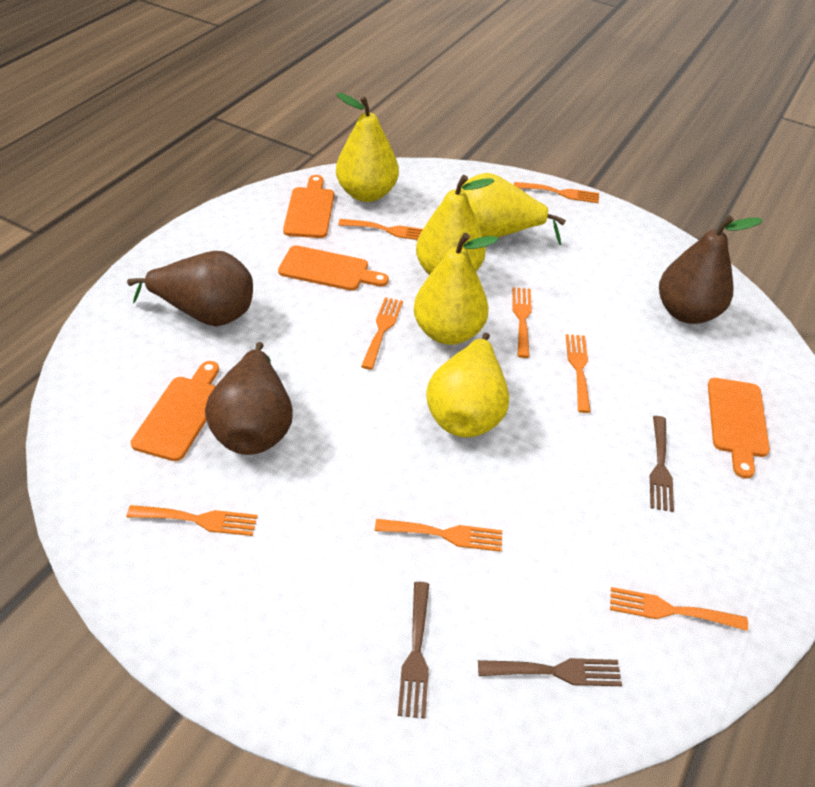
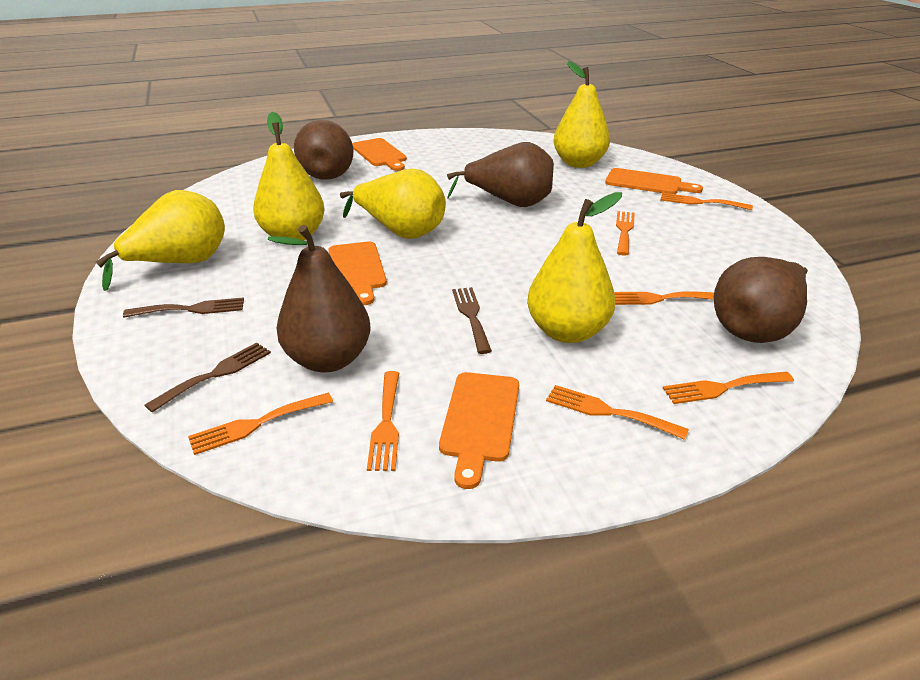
brown pear: [127,251,253,326] [205,342,293,455] [659,215,763,324] = 3 -> [268,225,371,372] [294,120,353,180] [447,142,554,207] [714,257,808,343] = 4
orange fork: [126,505,258,536] [338,219,423,240] [361,297,403,370] [375,519,502,552] [512,287,532,358] [514,182,599,203] [566,334,591,413] [610,587,748,631] = 8 -> [188,393,333,455] [367,371,399,471] [546,385,689,440] [614,291,714,305] [616,211,635,256] [660,193,753,210] [663,371,794,404] = 7

